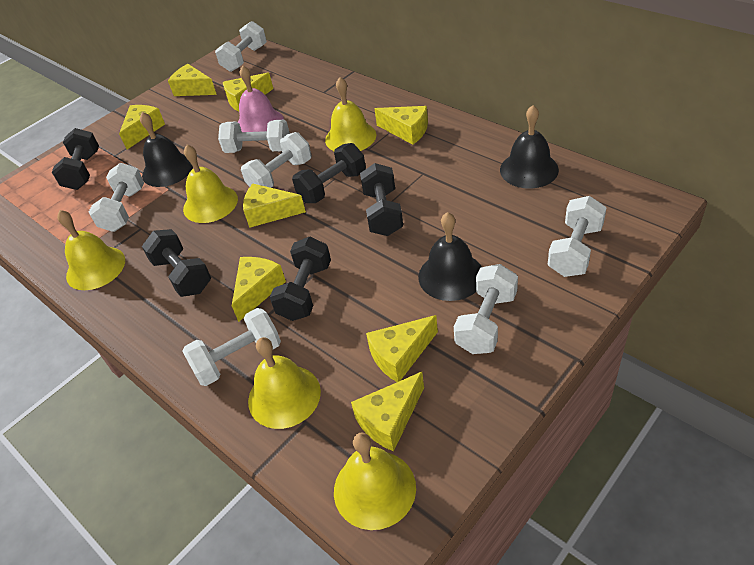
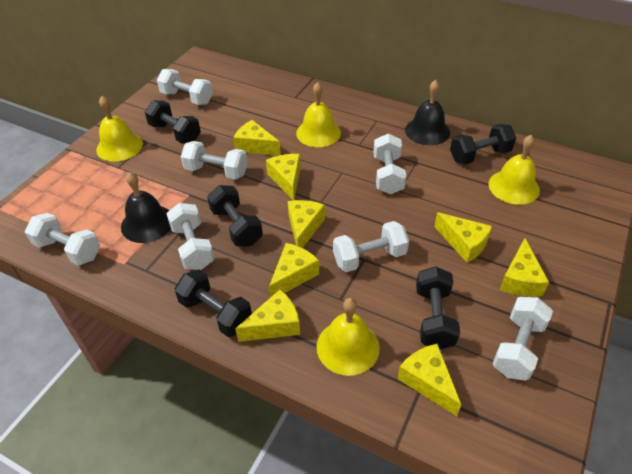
black bell: [140,112,193,187] [418,212,482,301] [500,105,559,189] = 3 -> [121,172,171,243] [405,80,450,145] = 2
pink bell: [238,65,284,132] = 1 -> none = 0
yellow bell: [57,210,125,290] [183,145,238,223] [248,337,321,429] [325,77,376,151] [334,433,416,530] = 5 -> [96,96,143,162] [296,82,341,147] [317,298,380,376] [489,135,540,205] = 4

